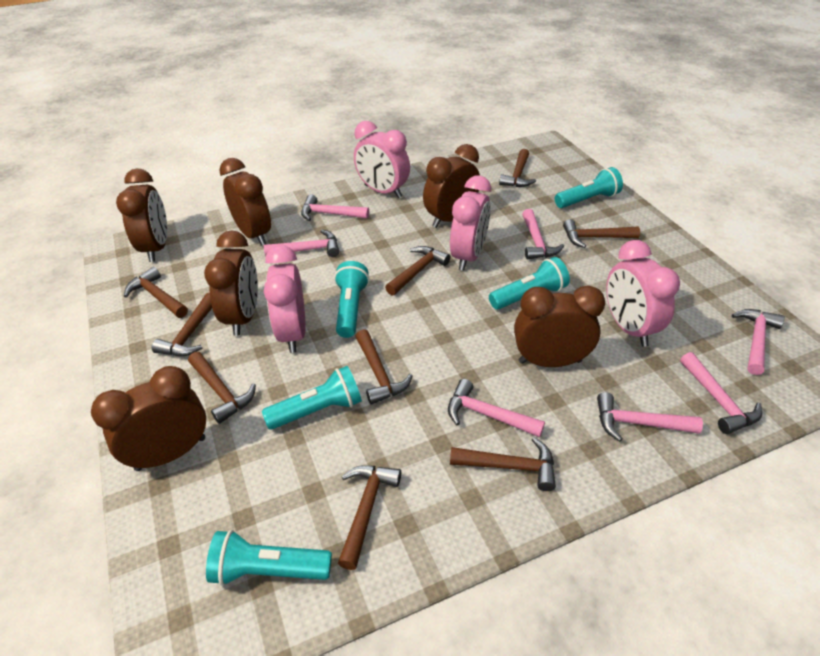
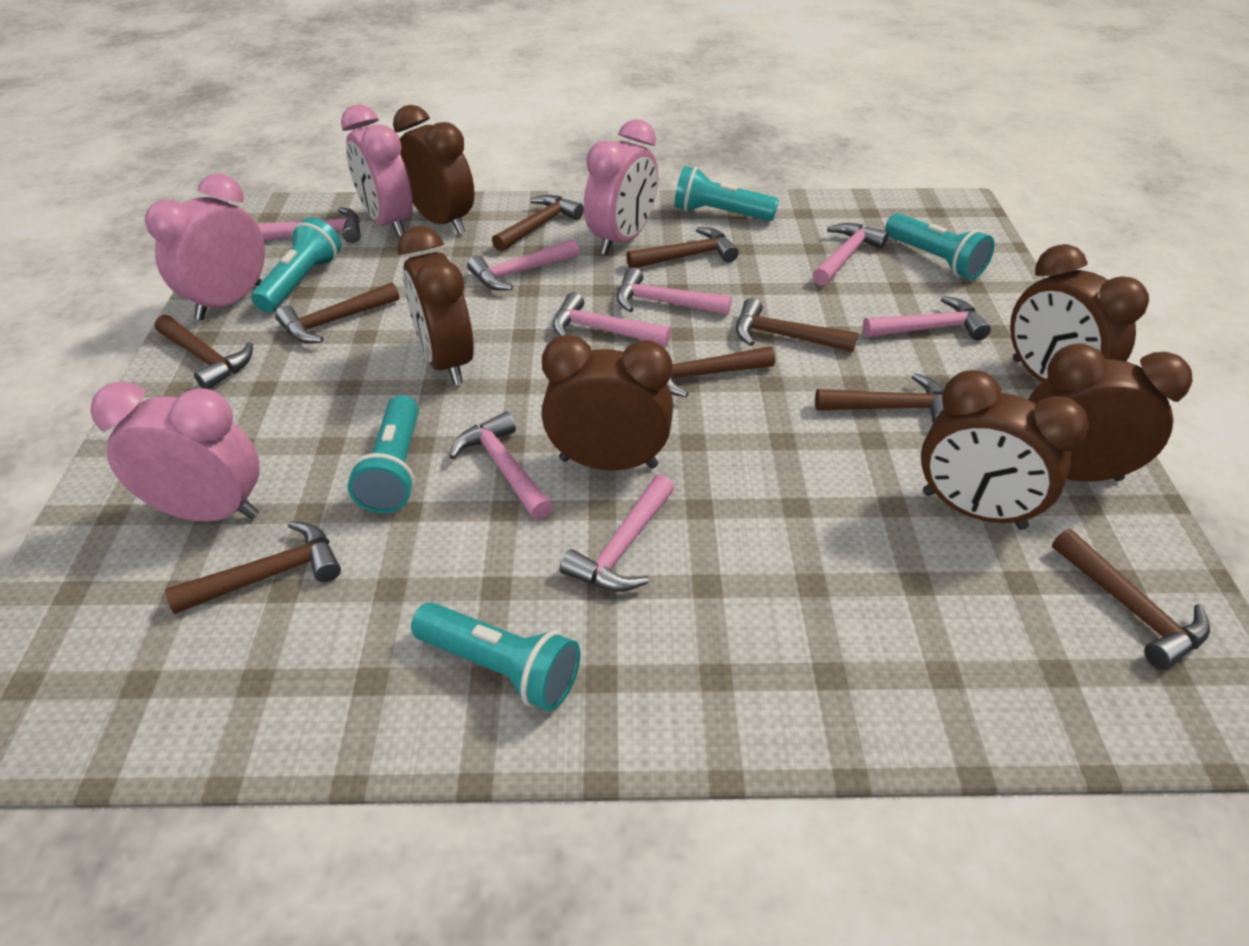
pink hammer: [264,230,339,257] [301,195,369,221] [448,379,545,437] [522,209,564,259] [597,392,703,442] [680,352,762,434] [732,309,785,375] = 7 -> [257,207,361,243] [449,412,553,520] [467,239,580,291] [553,292,671,346] [560,474,674,592] [617,268,732,315] [812,223,888,286] [863,296,991,341] = 8

